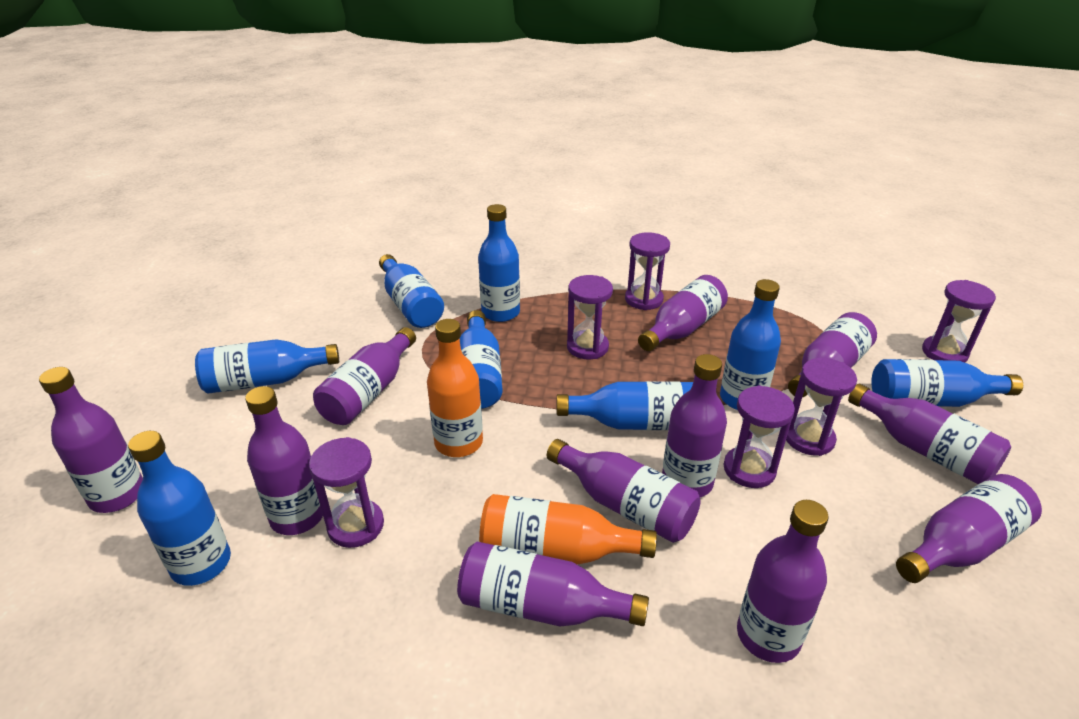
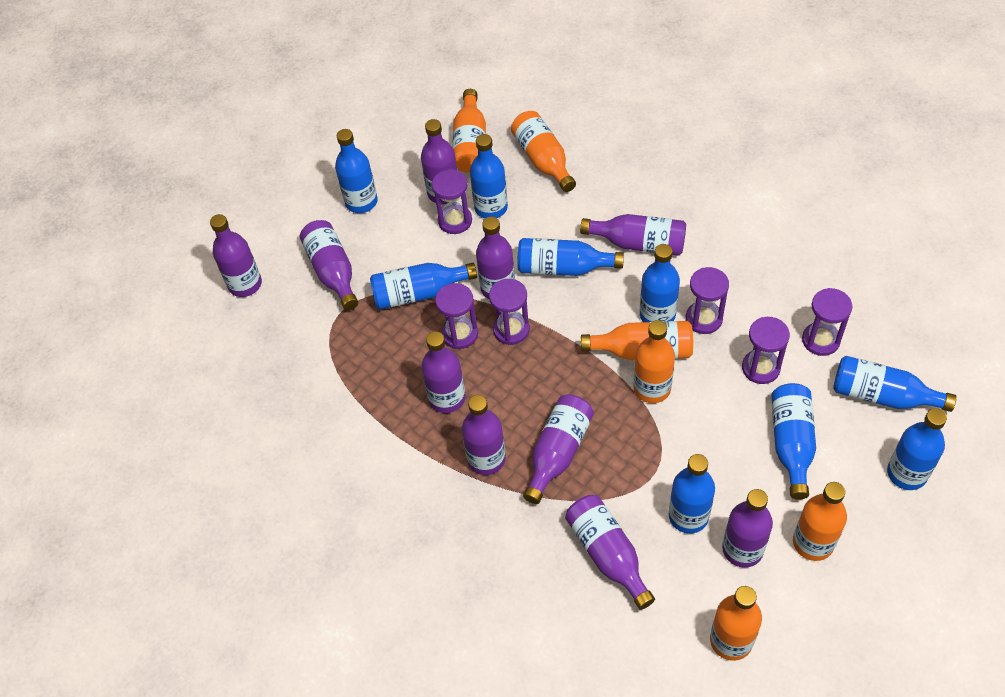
blue bottle: [128,431,231,586] [195,339,339,394] [379,254,444,328] [460,310,503,409] [478,204,520,322] [557,381,693,430] [720,279,781,410] [871,359,1023,407] = 8 -> [335,129,378,213] [370,263,477,309] [470,134,508,218] [517,238,624,276] [640,244,680,322] [669,454,715,534] [771,383,816,500] [833,356,957,412] [887,408,947,490] = 9
orange bottle: [427,319,483,457] [479,494,657,564] = 2 -> [452,89,486,173] [511,111,576,192] [581,321,693,360] [633,320,675,403] [710,586,762,661] [793,482,847,561] = 6
purple bottle: [39,367,143,513] [245,386,323,535] [313,327,416,425] [457,542,649,627] [547,439,701,543] [638,275,728,351] [662,354,727,497] [737,500,829,663] [788,312,877,397] [848,384,1011,484] [896,474,1042,583] = 11 -> [210,214,262,297] [300,220,358,310] [421,119,457,204] [421,331,465,413] [462,395,506,475] [476,217,515,299] [523,394,594,504] [565,495,655,610] [580,214,686,256] [722,489,773,568] = 10

